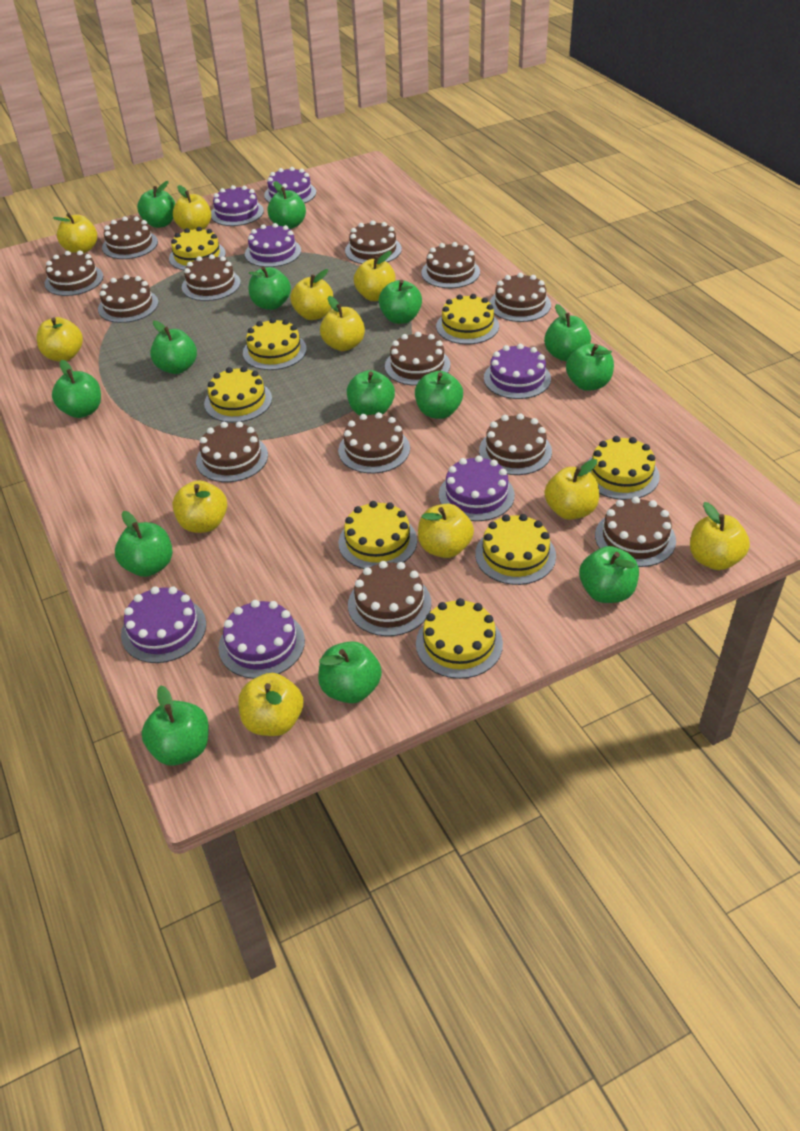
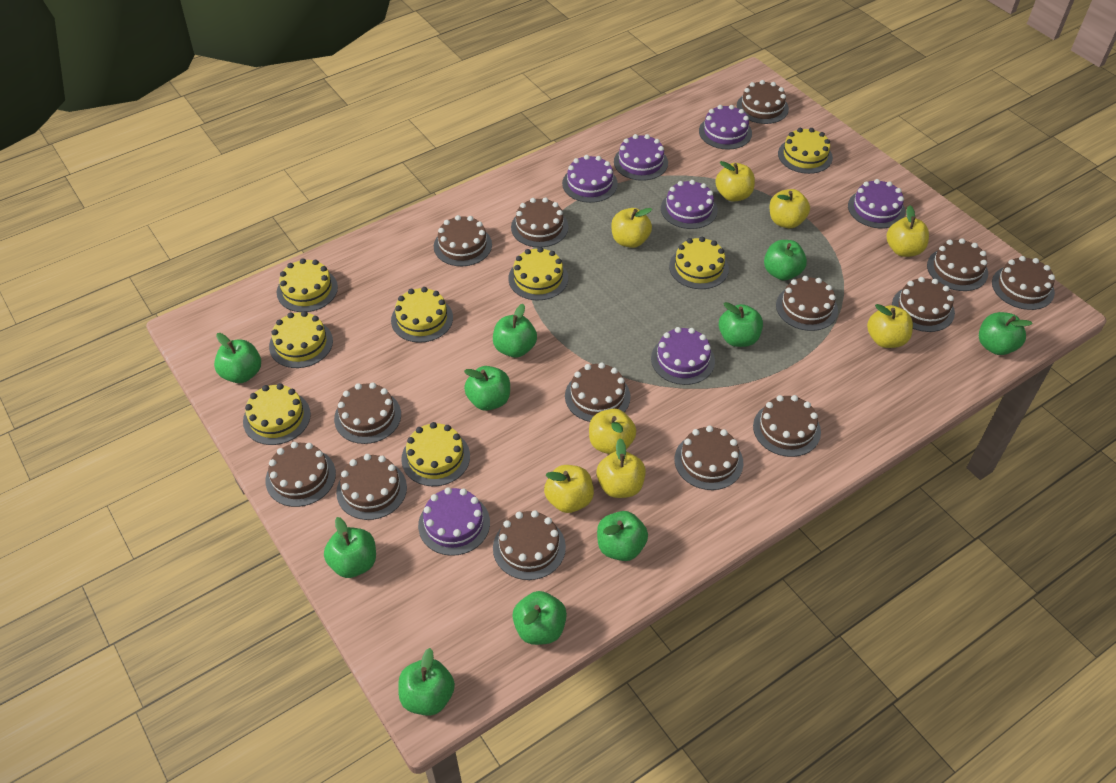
brown cake: [44,251,103,296] [98,275,159,323] [102,216,158,259] [182,254,241,301] [196,421,268,482] [338,412,410,474] [345,221,402,264] [348,561,431,636] [385,332,450,386] [421,242,480,288] [479,413,552,475] [490,273,551,322] [595,496,676,567] = 13 -> [266,442,336,507] [334,382,401,444] [336,454,407,520] [434,215,492,266] [493,510,566,580] [511,197,569,247] [565,362,631,422] [674,425,743,490] [737,80,789,124] [753,395,821,457] [776,276,838,331] [892,277,955,332] [927,238,988,291] [992,256,1055,310] = 14
green apple: [52,360,101,418] [115,511,173,577] [137,181,175,228] [142,685,209,765] [150,321,197,374] [249,266,291,310] [268,181,306,229] [318,641,382,703] [347,370,395,416] [379,280,422,324] [415,371,463,419] [544,304,591,361] [566,343,614,391] [579,546,639,603] = 14 -> [214,333,261,383] [324,517,376,578] [398,648,455,716] [464,366,510,411] [493,304,537,358] [512,591,567,645] [597,511,648,561] [719,302,763,347] [764,240,807,281] [979,312,1033,355] = 10
yellow apple: [36,317,83,361] [53,213,97,253] [172,480,227,533] [173,185,211,230] [238,673,303,736] [290,269,333,320] [320,296,365,351] [354,251,396,301] [418,504,474,558] [544,459,599,520] [690,502,750,570] = 11 -> [544,465,594,513] [589,409,636,454] [597,438,646,498] [611,208,652,248] [715,161,755,202] [770,189,810,228] [867,304,913,348] [886,205,929,257] = 8

